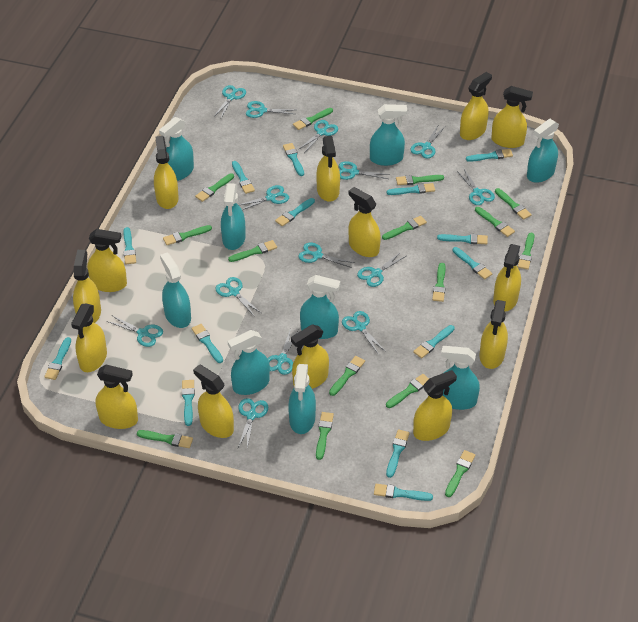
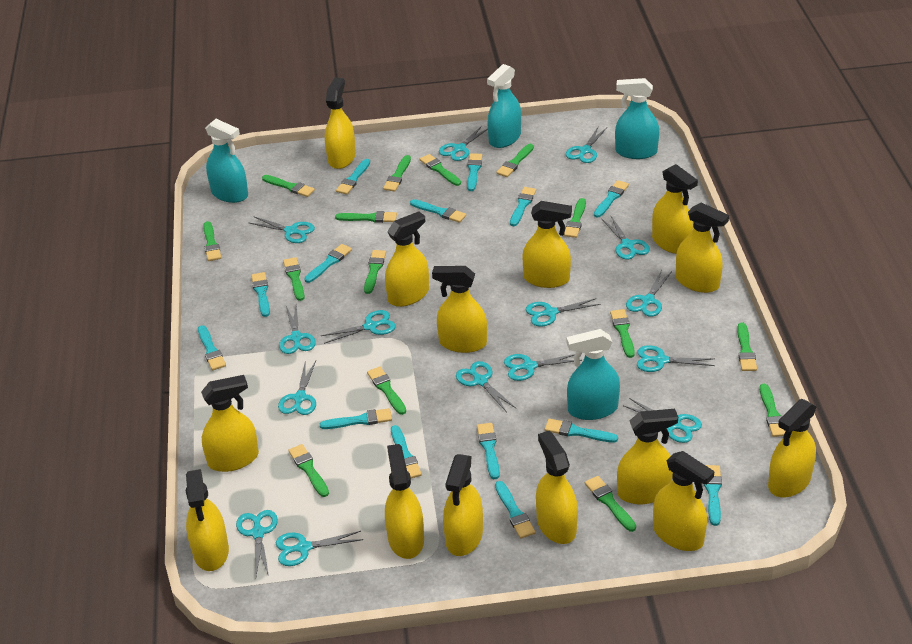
turquoise scissors: [107,315,163,347] [214,85,246,118] [215,277,261,317] [238,398,268,448] [239,185,289,210] [246,101,294,118] [267,328,299,375] [298,120,338,152] [298,243,355,268] [339,161,390,180] [342,311,386,355] [357,252,406,287] [410,124,445,158] [457,169,495,205] = 14 -> [236,510,278,576] [250,216,315,243] [276,531,363,566] [278,361,316,415] [279,305,316,354] [321,310,396,344] [439,126,488,161] [456,361,516,412] [504,354,582,381] [526,298,600,327] [566,126,607,163] [602,216,650,259] [623,398,702,443] [626,270,672,317] [637,345,715,372] = 15
turquoise spray bottle: [159,117,194,181] [160,252,191,328] [221,183,246,250] [228,330,270,395] [288,364,316,434] [300,275,340,339] [370,104,407,166] [441,346,480,410] [527,119,559,183] = 9 -> [205,119,248,203] [487,64,521,148] [567,329,620,420] [615,78,659,159] = 4

